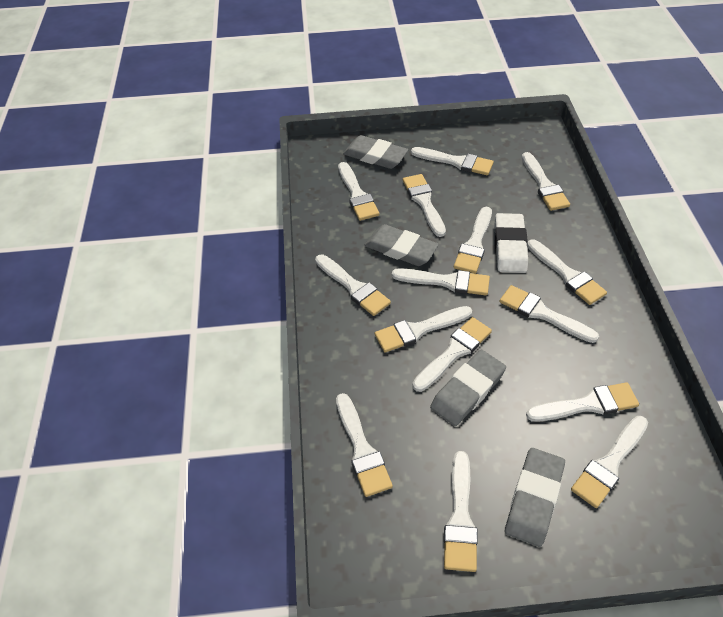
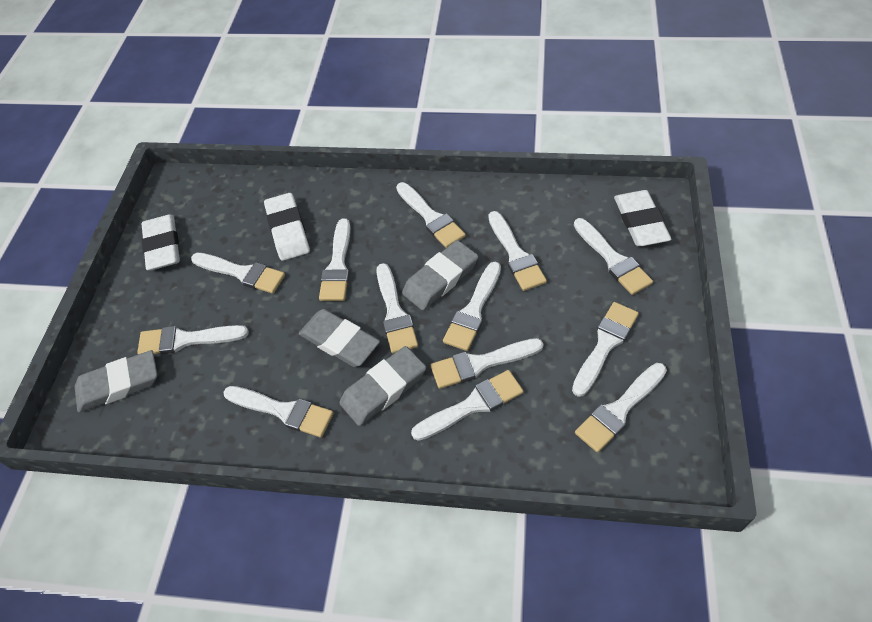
white brush: [315,254,391,316] [336,393,393,497] [338,162,380,221] [375,306,472,352] [392,268,490,296] [403,174,446,237] [411,147,494,175] [413,317,492,392] [444,451,478,572] [454,207,492,274] [499,285,599,343] [522,152,570,211] [526,382,639,422] [527,239,607,305] [571,416,648,508] = 15 -> [137,325,249,354] [191,253,285,294] [223,386,333,438] [319,218,350,301] [377,263,418,354] [396,182,466,248] [411,370,524,441] [430,338,544,389] [443,262,501,351] [488,211,547,291] [572,302,639,397] [574,218,653,295] [575,363,667,452] = 13
white eraser: [494,213,528,273] = 1 -> [142,214,180,270] [264,193,310,261] [614,190,671,246] = 3

